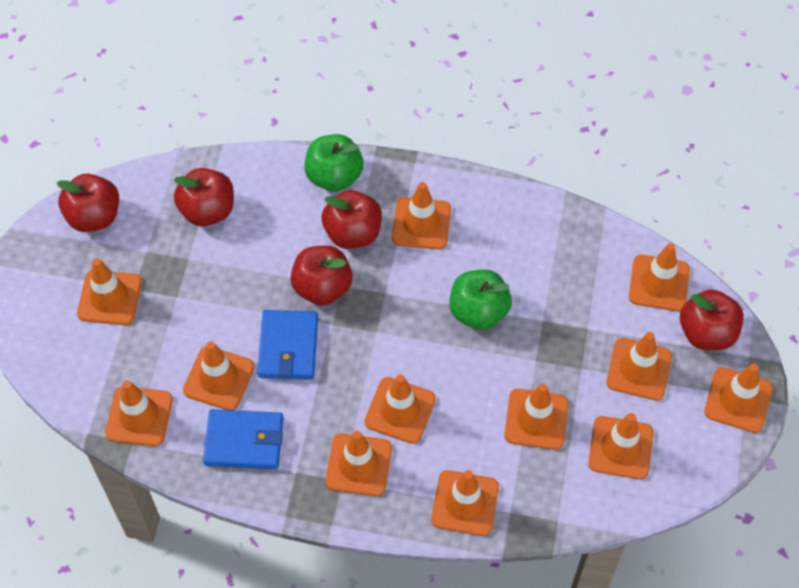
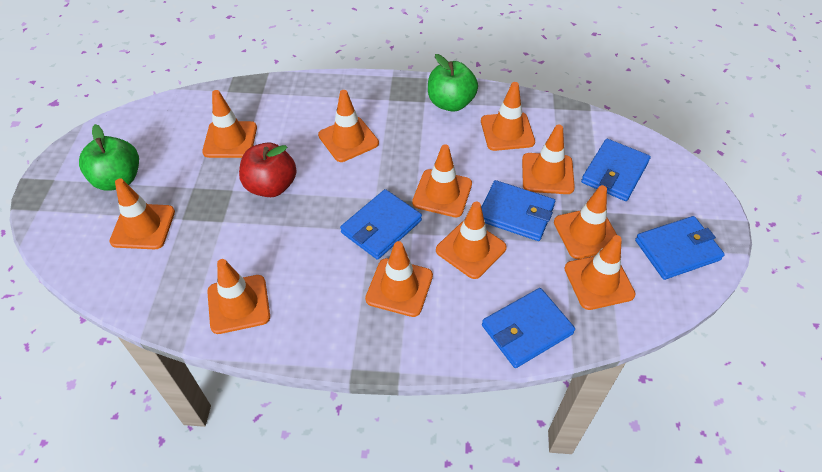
blue wallet: [203,409,283,469] [257,310,318,380] = 2 -> [340,189,422,260] [481,180,555,241] [482,288,575,368] [581,139,651,201] [635,216,725,280] = 5
orange traffic cone: [77,258,142,325] [105,380,173,446] [183,341,255,410] [325,431,392,496] [365,374,436,444] [392,182,451,250] [431,470,499,536] [504,383,568,450] [588,413,653,479] [606,332,672,400] [629,243,690,311] [704,364,772,433] = 12 -> [110,178,175,249] [202,90,257,158] [207,259,270,334] [318,90,379,162] [365,241,433,317] [412,144,472,217] [436,202,507,279] [481,82,535,151] [522,124,575,194] [554,185,617,259] [564,235,635,310] = 11
red apple: [57,174,119,232] [174,168,234,226] [290,246,353,306] [322,190,382,249] [680,289,744,350] = 5 -> [239,142,296,197] = 1

